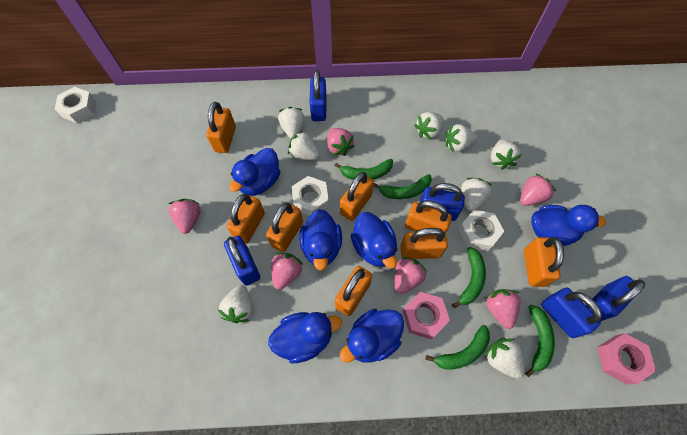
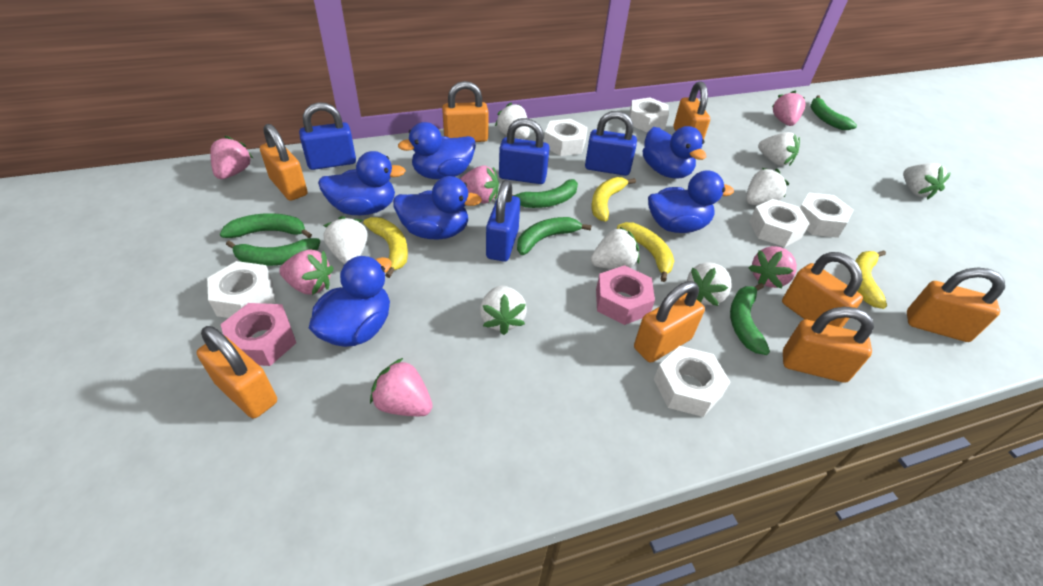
blue padlock: [224,235,260,286] [310,70,327,121] [420,183,465,221] [541,288,602,338] [586,276,645,321] = 5 -> [299,102,356,170] [486,180,520,262] [499,118,550,184] [585,111,637,176] = 4
green banana: [334,159,393,180] [373,174,432,199] [425,325,490,370] [452,247,486,308] [525,305,555,377] = 5 -> [220,214,312,238] [226,238,320,266] [512,179,578,208] [517,217,592,255] [730,283,770,355] [810,95,857,130] = 6
white nut: [55,87,96,123] [292,176,329,216] [458,210,504,252] = 3 -> [207,261,276,318] [544,119,588,156] [629,98,669,132] [654,346,730,417] [749,199,810,247] [800,193,854,238] = 6
yellow banana: none = 0 -> [363,217,408,278] [591,177,636,222] [617,222,674,282] [855,250,887,309] = 4

